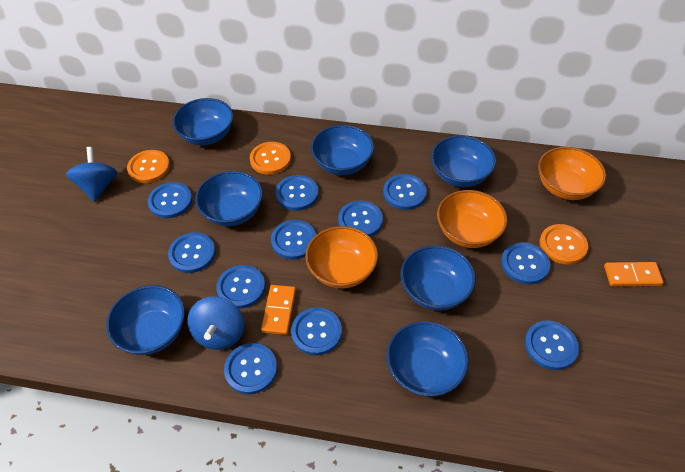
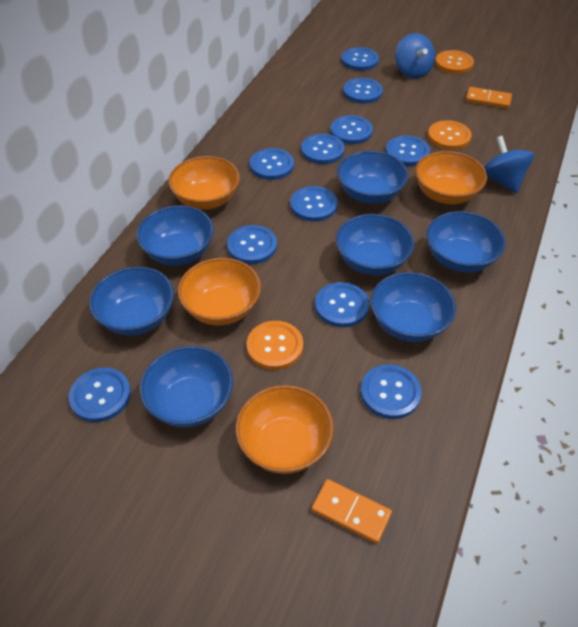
orange bowl: [305,226,378,289] [437,190,507,248] [538,147,606,200] = 3 -> [168,156,240,210] [178,258,261,325] [236,385,334,474] [415,151,487,204] = 4

